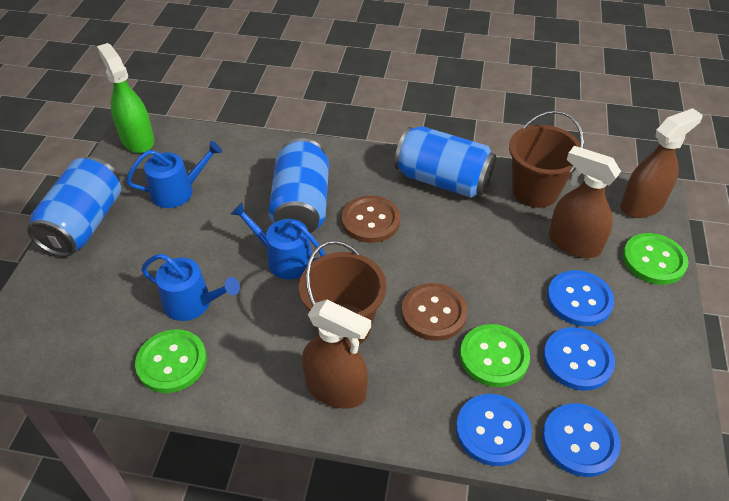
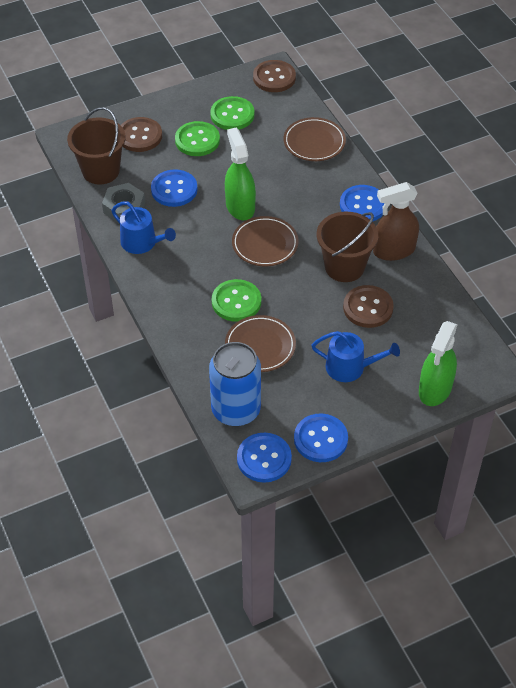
blue can: [27,157,121,257] [268,138,329,233] [395,126,496,198] = 3 -> [209,342,261,426] = 1
blue watering can: [126,141,222,208] [141,254,240,321] [231,203,325,279] = 3 -> [111,201,176,254] [311,331,400,382] = 2
brown button: [342,196,400,243] [401,283,467,341] = 2 -> [121,117,162,152] [253,60,296,92] [343,285,394,328] = 3
brown plate: none = 0 -> [225,315,296,372] [232,216,299,266] [284,117,346,161] = 3
brown spray bottle: [302,300,371,409] [549,146,621,258] [620,108,703,218] = 3 -> [373,182,419,261] = 1
green spray bottle: [97,43,154,153] = 1 -> [225,128,256,220] [419,321,457,406] = 2
grey nut: none = 0 -> [102,183,145,223] = 1

